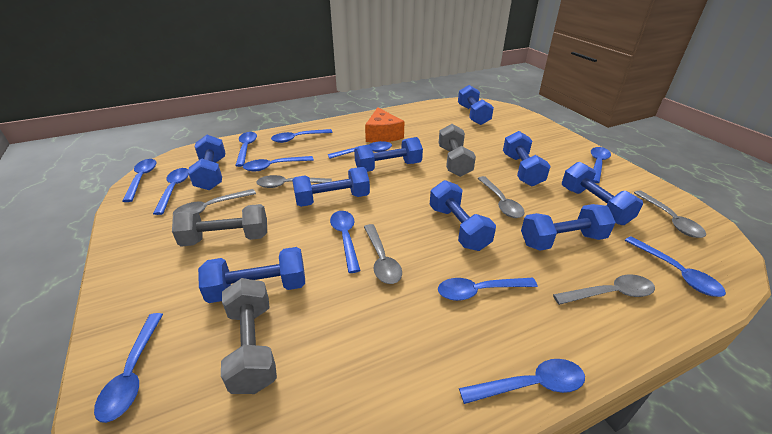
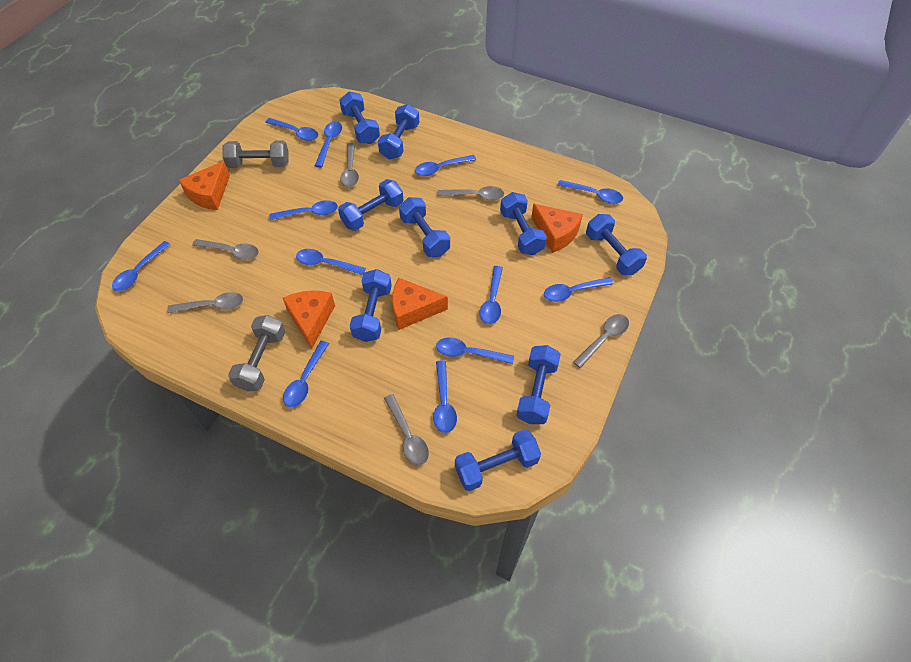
grey dumbbell: [172,204,267,247] [221,278,277,394] [439,124,476,177] = 3 -> [223,140,289,168] [228,315,285,392] = 2
orange cheese: [365,107,405,142] = 1 -> [179,161,230,210] [283,291,335,349] [392,278,448,330] [531,203,583,253] = 4

